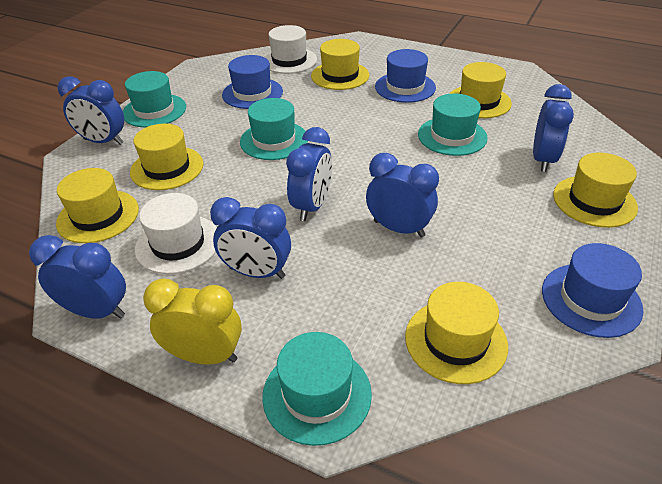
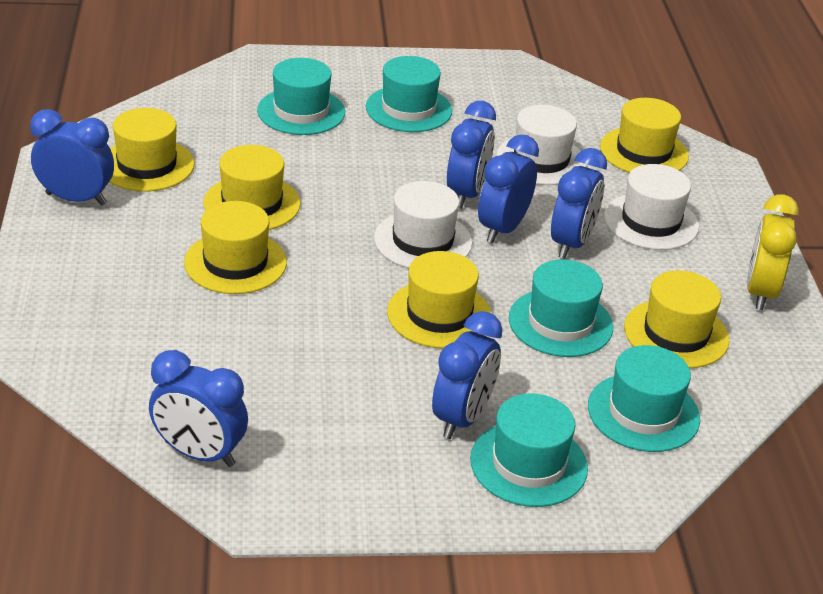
blue hat: [222,55,283,109] [375,49,436,103] [542,243,643,338] = 3 -> none = 0
turquoise hat: [123,71,186,127] [240,98,308,160] [262,332,372,446] [418,93,488,156] = 4 -> [257,58,345,135] [366,56,452,132] [470,393,588,507] [509,260,613,357] [588,345,700,452] = 5
white hat: [135,193,217,274] [264,25,317,74] = 2 -> [374,181,472,268] [496,105,586,185] [604,164,699,250] = 3

